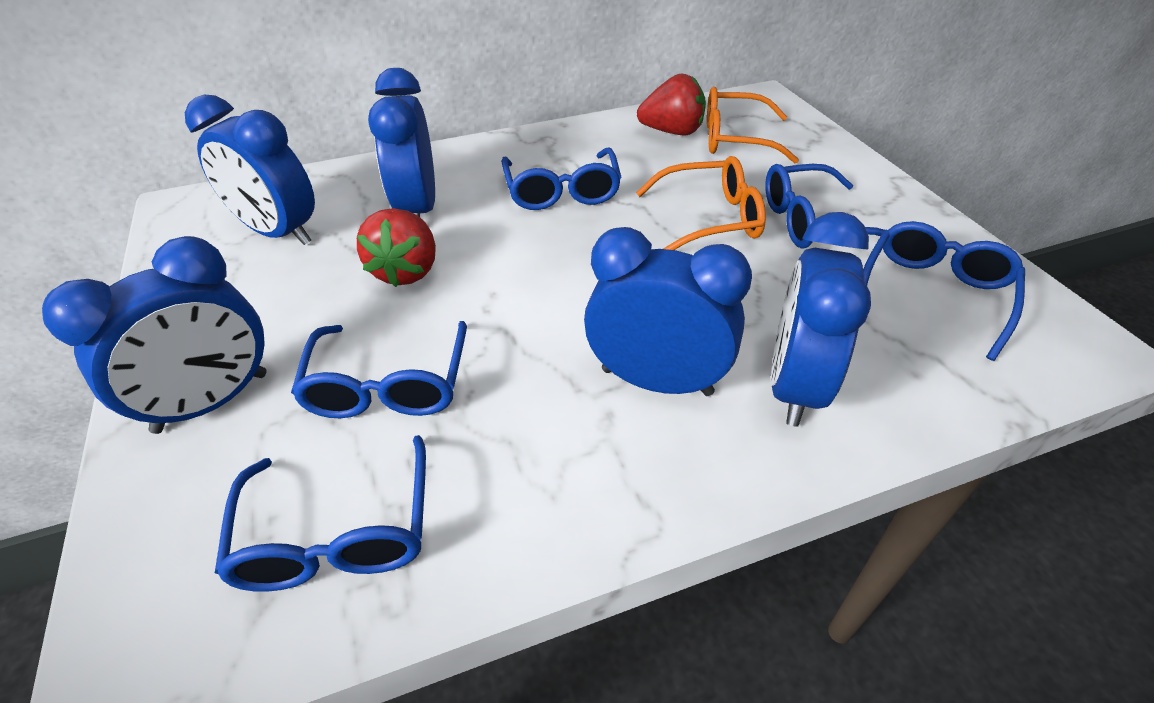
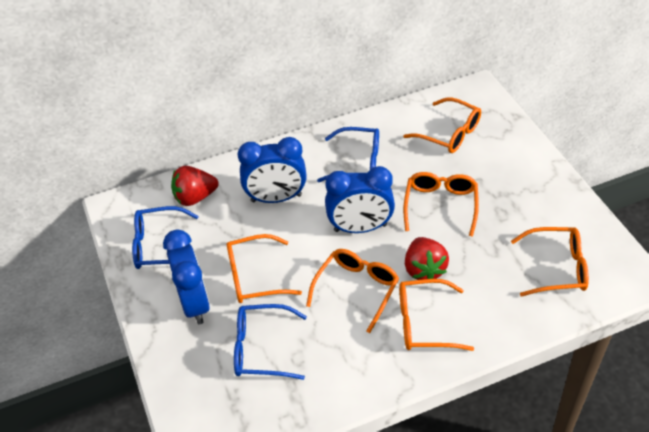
blue clock: [42,236,267,434] [185,94,315,245] [368,68,435,217] [584,227,752,396] [771,212,871,427] = 5 -> [163,229,210,324] [238,137,307,203] [325,166,395,233] = 3
blue glasses: [215,435,426,592] [291,321,467,418] [501,148,621,210] [765,164,885,249] [863,221,1025,361] = 5 -> [132,206,199,269] [234,304,307,380] [317,127,379,182] = 3
orange glasses: [636,156,766,250] [707,87,799,163] = 2 -> [227,234,302,303] [306,249,399,333] [399,279,474,351] [403,98,481,153] [403,172,479,237] [511,227,589,297] = 6

